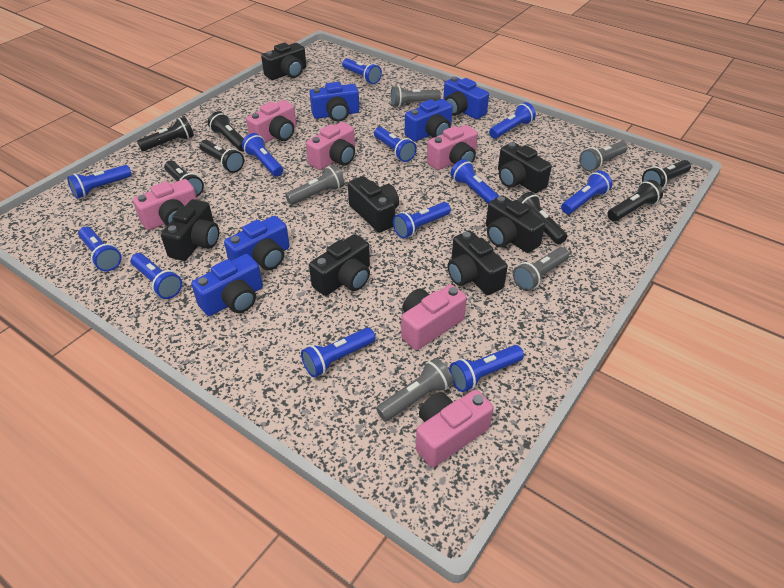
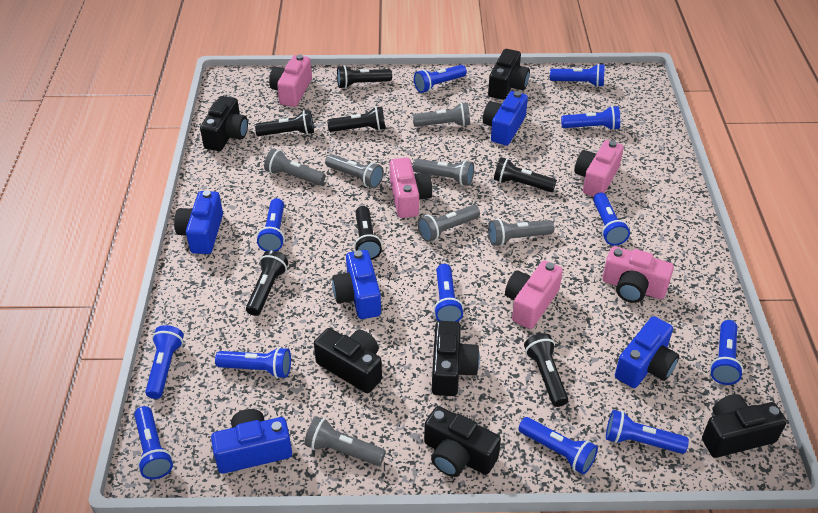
black camera: [161,199,219,261] [261,42,306,80] [309,234,370,296] [348,176,399,233] [448,231,508,295] [486,195,545,253] [498,142,552,193] = 7 -> [200,96,248,151] [314,328,382,393] [424,406,501,477] [432,321,480,396] [488,49,530,100] [702,394,787,458] = 6
grey flashlight: [285,165,344,205] [376,358,453,421] [391,85,441,107] [513,247,569,291] [580,141,628,172] = 5 -> [264,148,325,186] [304,416,386,466] [325,154,384,188] [412,159,474,186] [413,102,470,127] [418,205,480,242] [488,219,554,246] = 7
pink camera: [133,179,197,230] [246,100,296,143] [306,122,355,170] [401,284,467,350] [416,390,494,467] [427,125,478,170] = 6 -> [269,55,312,107] [390,158,432,218] [505,260,563,329] [574,140,624,197] [602,246,674,303] = 5

